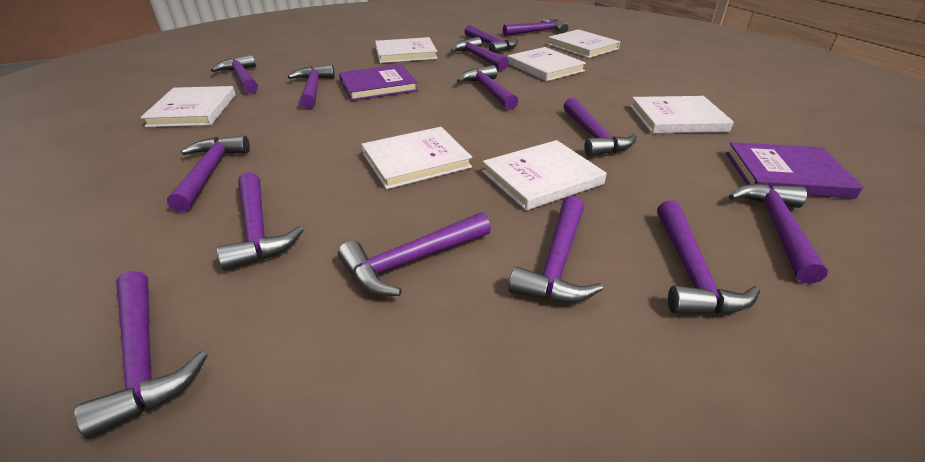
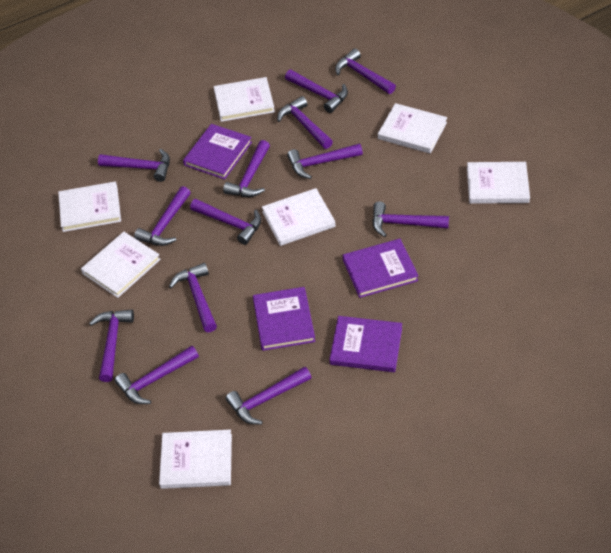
purple book: [339,64,418,101] [726,142,863,199] = 2 -> [183,124,252,180] [253,287,315,351] [329,316,402,372] [343,239,418,298] = 4
purple hammer: [75,271,207,439] [167,135,250,212] [211,54,258,93] [217,172,304,271] [288,64,335,109] [338,212,491,296] [451,37,509,70] [457,65,518,110] [464,25,518,53] [503,19,568,36] [508,196,603,303] [564,98,637,157] [657,200,760,314] [729,183,828,284] = 14 -> [89,309,134,382] [98,149,170,182] [114,346,199,404] [134,186,191,246] [169,263,217,332] [190,199,261,245] [223,140,270,197] [225,367,312,425] [277,96,333,149] [285,70,348,113] [287,143,363,179] [335,49,396,94] [372,201,449,237] = 13

